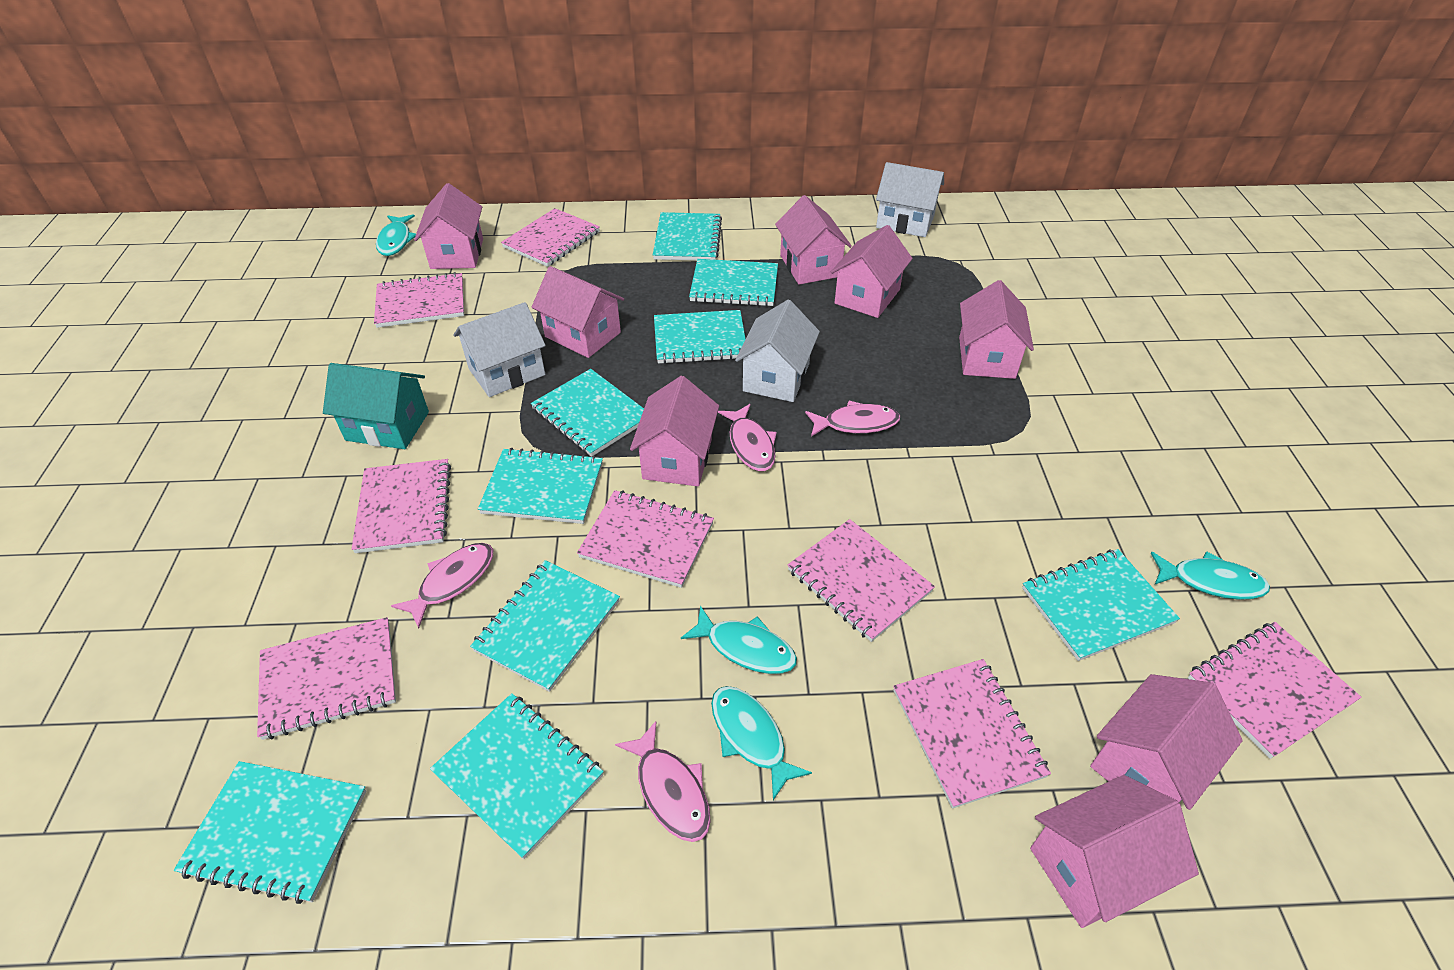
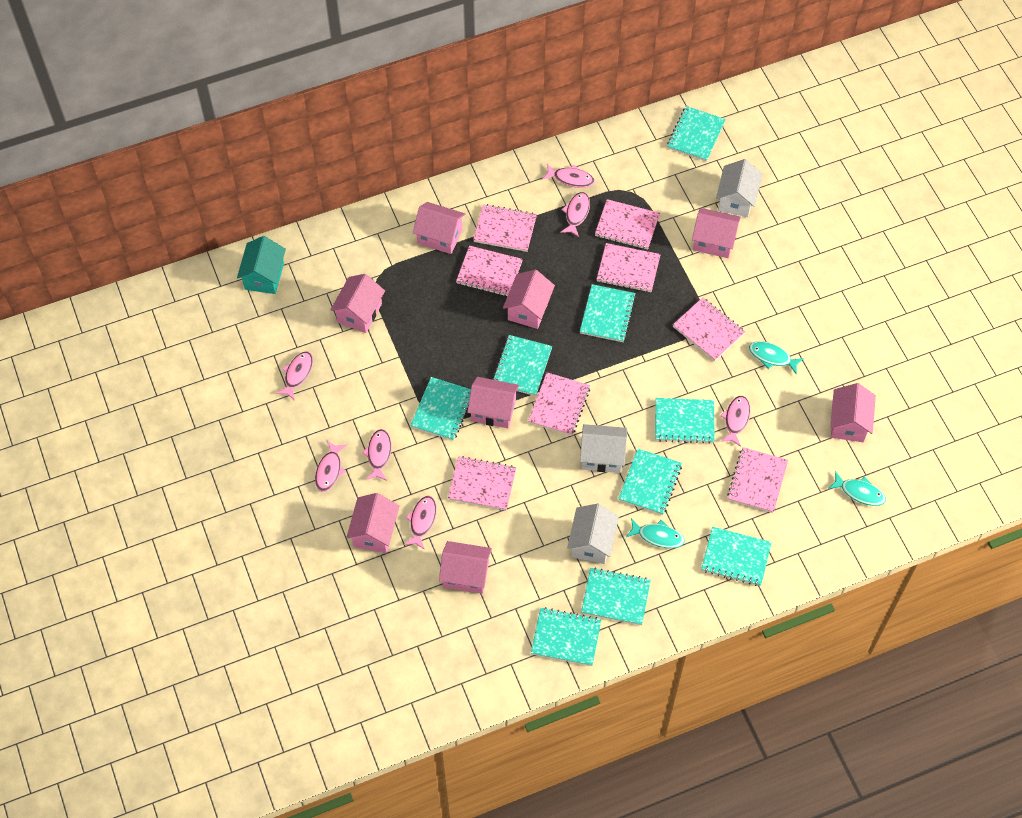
pink fish: [391,543,493,628] [615,721,711,842] [718,404,777,471] [805,401,900,437] = 4 -> [276,351,313,401] [315,441,347,492] [362,429,392,481] [404,496,437,550] [542,164,595,188] [560,192,590,237] [720,396,750,447] = 7
turquoise fish: [376,214,416,256] [681,605,797,674] [711,686,812,800] [1151,551,1270,600] = 4 -> [626,518,685,548] [749,341,804,375] [828,471,886,506] = 3

